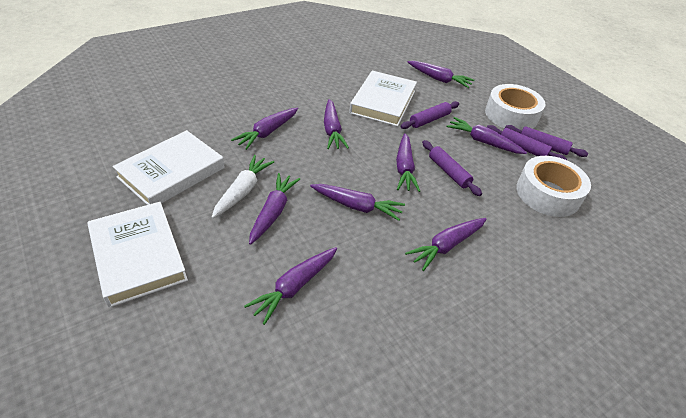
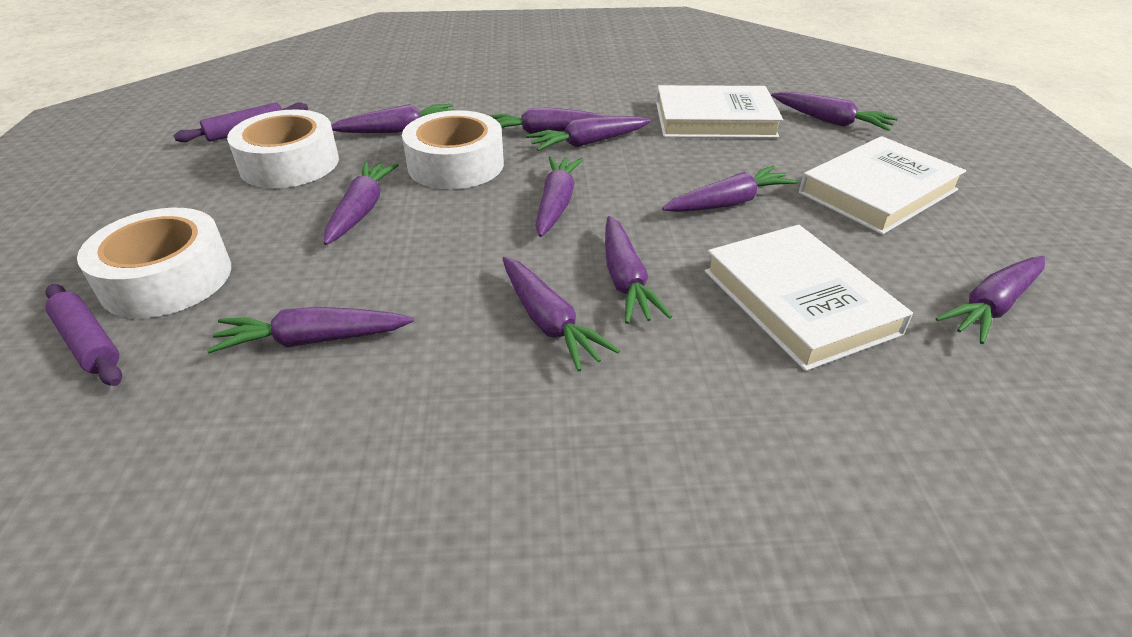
purple carrot: [231,108,298,150] [244,247,337,325] [249,173,300,245] [310,184,405,221] [324,99,349,149] [396,133,420,192] [405,218,486,271] [408,61,474,88] [447,117,527,154] = 9 -> [207,307,414,353] [324,162,399,245] [331,104,455,133] [488,107,608,134] [502,257,620,372] [526,116,651,151] [535,156,583,237] [605,216,672,324] [662,166,798,212] [771,92,898,131] [935,256,1045,344] = 11
purple rolling pin: [400,101,459,129] [422,140,482,196] [487,125,567,160] [505,125,588,157] = 4 -> [45,284,122,386] [174,102,308,142] = 2
white carrot: [212,155,274,218] = 1 -> none = 0
white tape: [485,84,545,130] [516,156,591,217] = 2 -> [77,208,231,318] [227,109,339,188] [402,110,504,189] = 3

